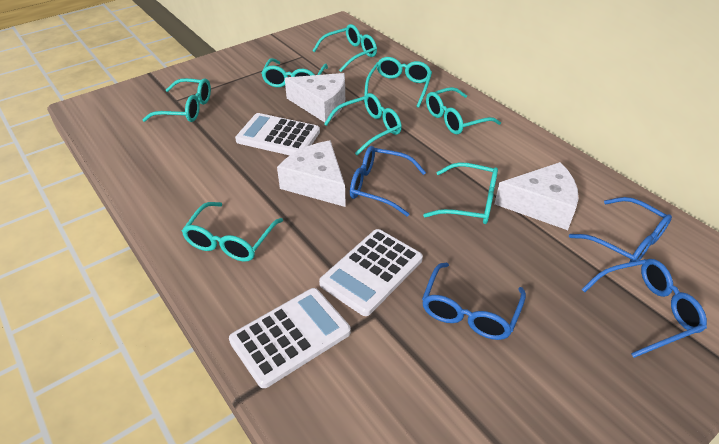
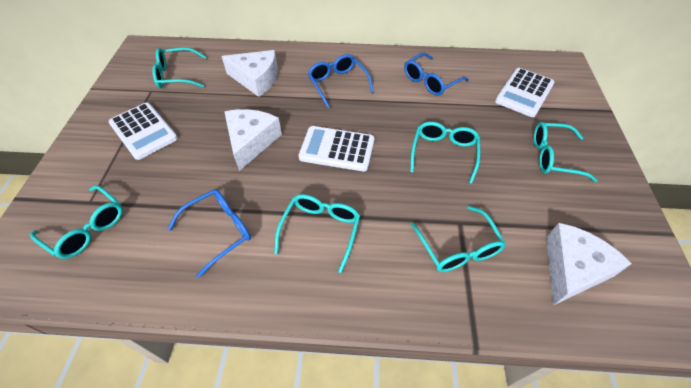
blue glasses: [350,146,426,217] [422,263,526,340] [569,197,672,267] [582,259,707,358] = 4 -> [168,189,251,278] [308,54,374,108] [404,53,469,96] = 3
turquoise glasses: [142,78,211,122] [182,202,283,262] [261,58,328,87] [313,24,377,72] [324,93,402,156] [364,57,432,108] [423,162,498,224] [426,87,501,135] = 8 -> [30,185,123,259] [152,47,206,88] [274,194,360,273] [410,122,481,184] [411,206,506,272] [534,122,598,182] = 6

